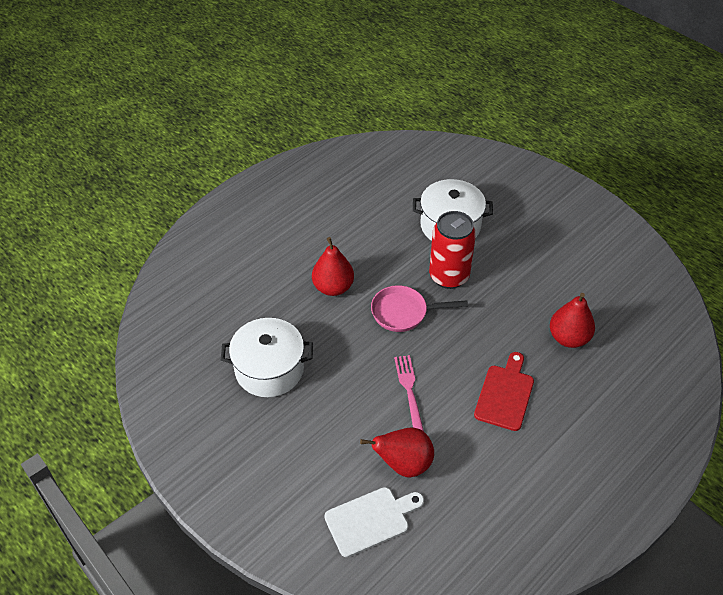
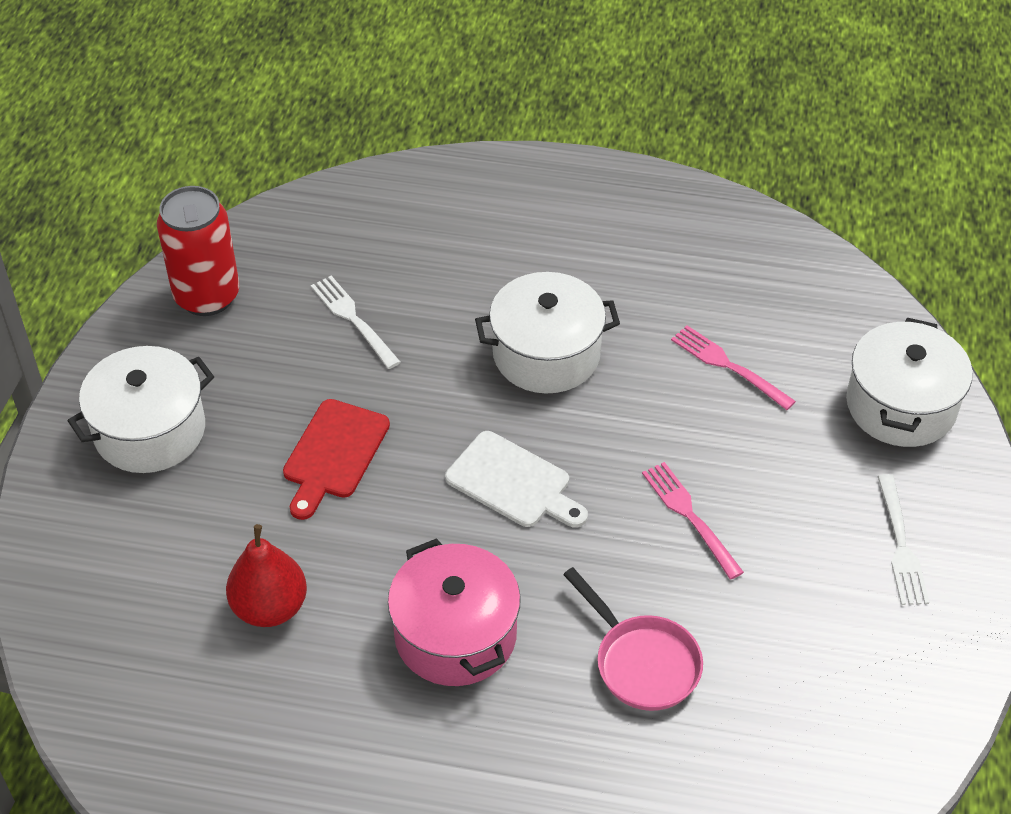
pink fork: [394,355,424,432] = 1 -> [642,462,744,580] [671,325,796,410] = 2
pink pot: none = 0 -> [388,538,521,686] = 1
red pear: [312,237,354,296] [360,428,434,477] [550,293,595,348] = 3 -> [226,524,307,627] = 1
white fork: none = 0 -> [311,276,401,369] [877,474,929,605] = 2
white pot: [221,318,313,397] [413,179,493,241] = 2 -> [68,346,214,473] [475,272,620,393] [846,318,973,447] = 3

